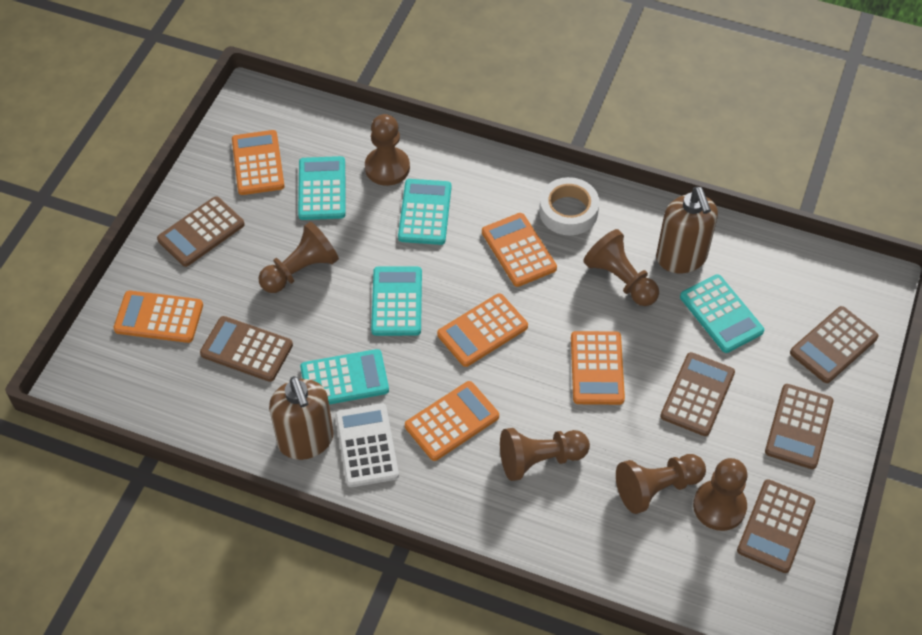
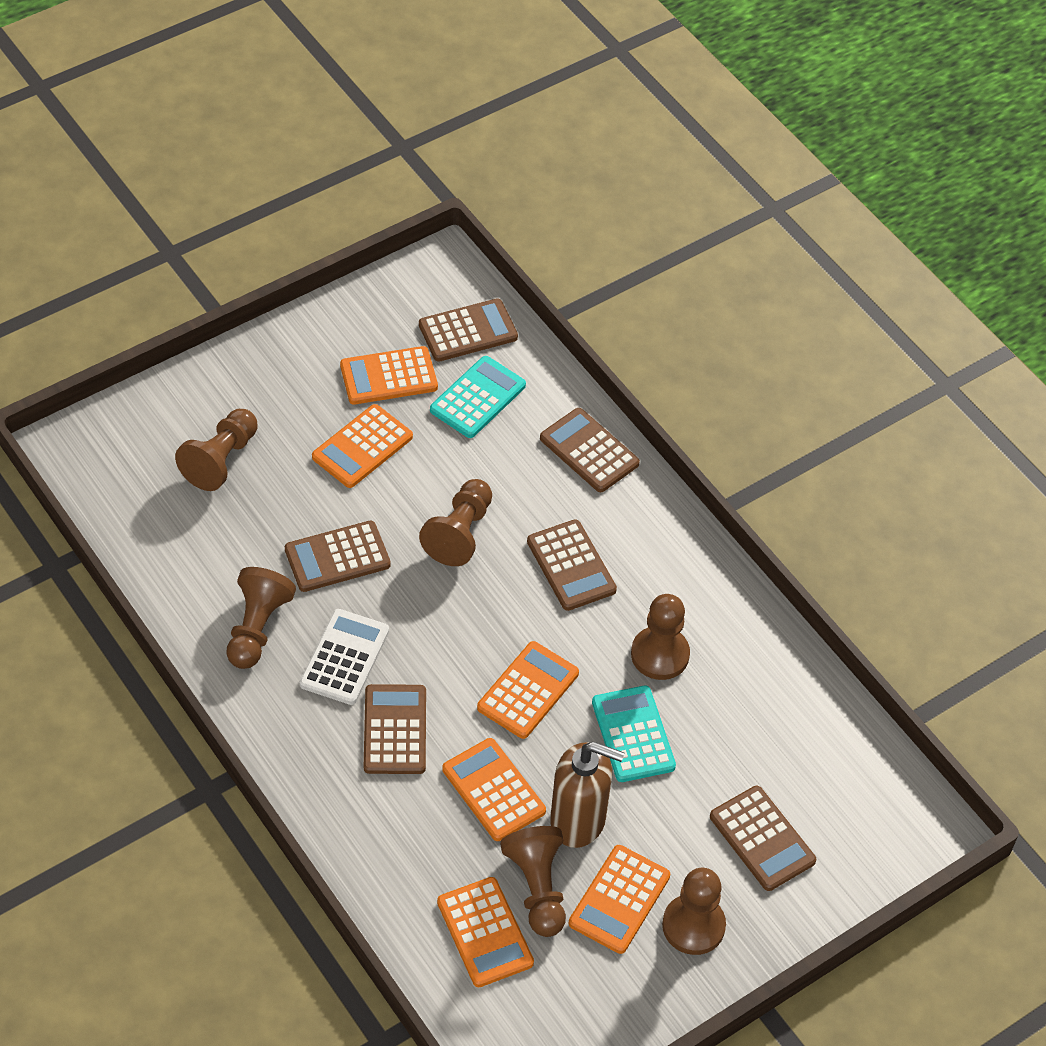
brown soap dispenser: [269,376,334,460] [656,187,718,273] = 2 -> [550,742,624,848] = 1
turquoise calculator: [298,156,346,220] [300,349,389,405] [371,267,422,336] [398,179,451,245] [680,274,764,353] = 5 -> [430,356,526,438] [592,685,676,782] = 2
white tape: [539,177,600,235] = 1 -> none = 0

